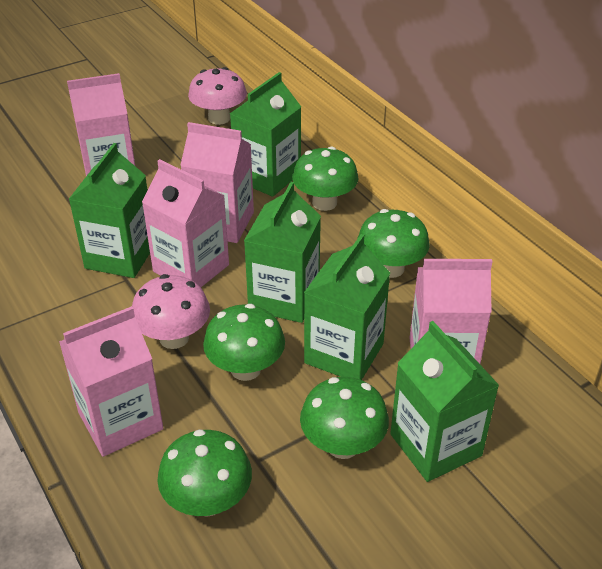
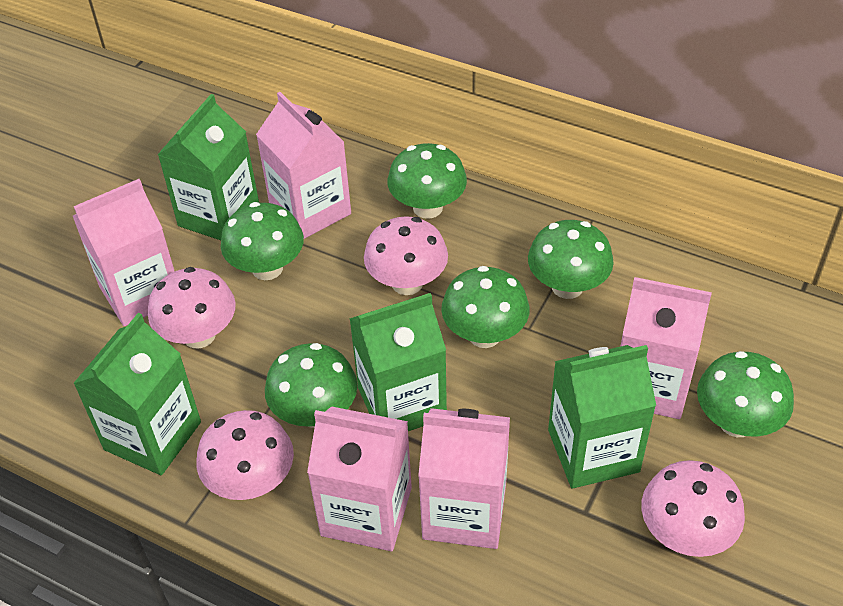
green carton: [69,143,150,278] [230,72,301,197] [244,182,321,323] [304,234,390,380] [390,321,499,482] = 5 -> [73,313,201,475] [158,94,259,240] [349,293,447,431] [548,345,656,488] = 4
green mushroom: [157,429,252,517] [203,304,285,381] [292,146,358,211] [300,377,389,459] [357,209,430,278] = 5 -> [221,202,304,280] [265,343,357,428] [387,143,467,219] [441,266,529,348] [528,220,614,299] [697,351,794,437] = 6
pink mushroom: [132,274,210,349] [188,67,247,125] = 2 -> [148,267,236,349] [196,410,294,500] [364,216,448,295] [641,460,745,557] = 4

